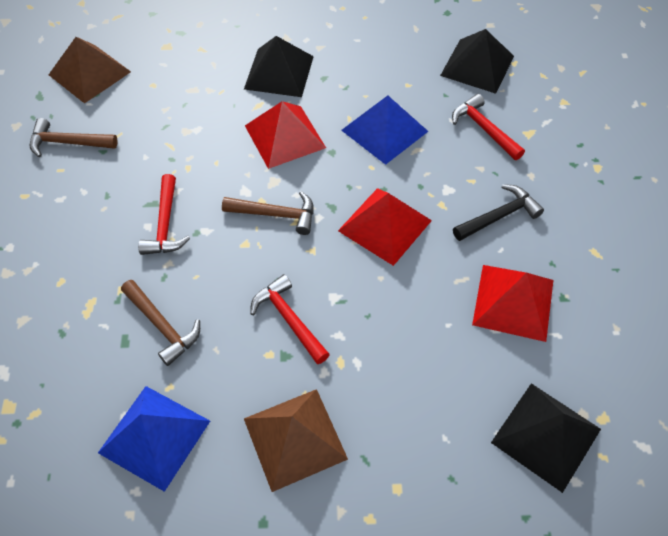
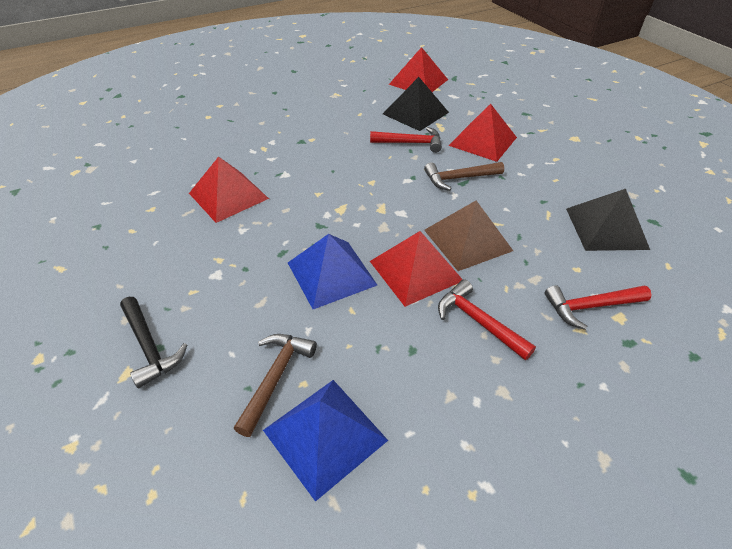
black pyramid: [244,36,314,97] [440,29,514,94] [491,383,601,493] = 3 -> [383,77,449,131] [566,189,650,251] = 2
brown hammer: [30,118,118,157] [121,280,200,366] [222,191,314,235] = 3 -> [234,334,317,437] [424,162,504,191] = 2
brown pyramid: [49,37,131,104] [244,389,348,492] = 2 -> [424,201,513,271] = 1
red pyramid: [245,101,326,169] [338,188,432,266] [472,265,553,342] = 3 -> [189,156,269,223] [370,231,463,307] [389,47,448,92] [449,104,517,162] = 4

